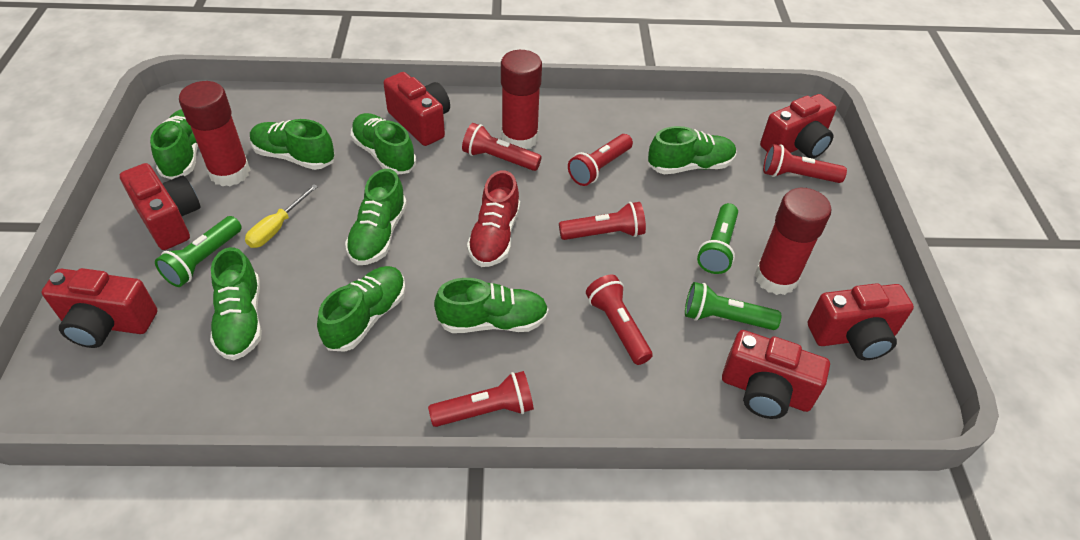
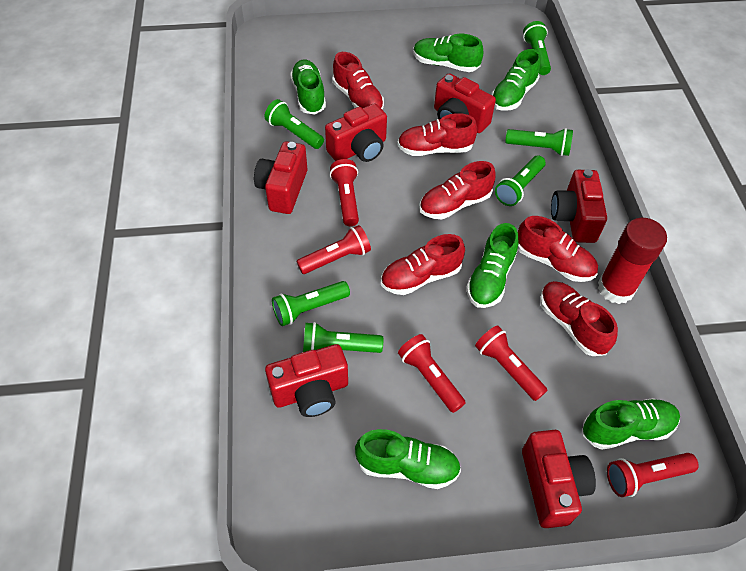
green flashlight: [155,216,242,287] [685,282,781,330] [697,203,738,274] = 3 -> [264,99,324,149] [272,281,350,326] [303,322,383,353] [495,155,546,206] [505,128,573,156] [523,21,551,75] = 6
green shoe: [150,109,198,179] [210,247,262,360] [250,119,334,170] [317,266,406,352] [345,169,407,265] [351,113,416,175] [434,278,549,333] [648,126,736,174] = 8 -> [290,59,326,115] [355,429,461,489] [413,34,483,72] [466,223,519,308] [491,49,541,111] [583,398,680,450] = 6
red flashlight: [428,371,534,427] [462,123,542,171] [559,202,646,240] [568,134,633,186] [586,275,653,365] [763,144,847,183] = 6 -> [297,225,371,274] [330,159,359,226] [398,334,466,413] [475,325,548,401] [607,453,699,497] = 5
red glue stick: [179,81,250,186] [501,50,542,149] [755,188,831,295] = 3 -> [598,218,667,304] = 1
red shoe: [467,170,520,267] = 1 -> [333,52,384,109] [381,234,465,295] [397,113,477,156] [419,161,496,219] [518,216,598,282] [540,281,618,356] = 6
yellow screwdriver: [245,184,318,248] = 1 -> none = 0

